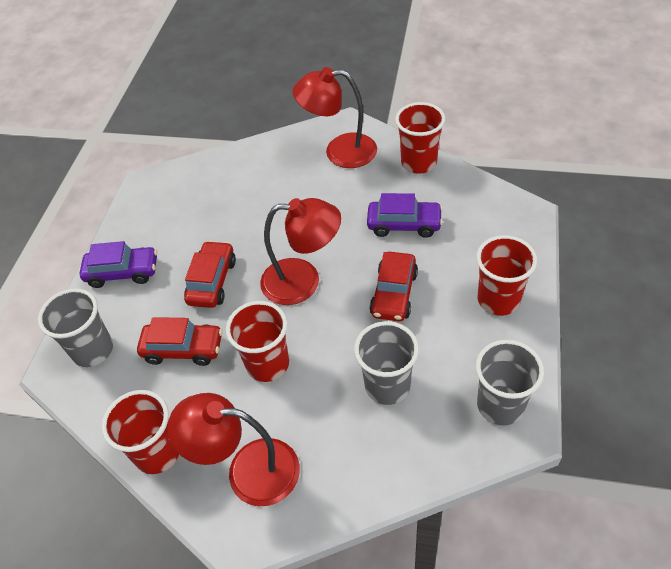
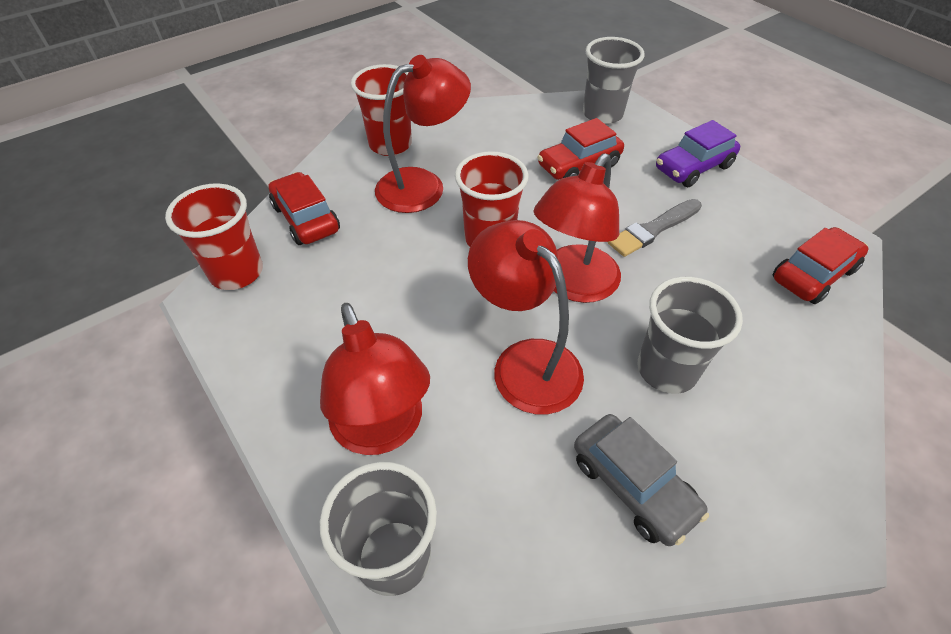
grey brush: none = 0 -> [608,199,702,257] = 1
grey car: none = 0 -> [574,414,709,546] = 1
purple car: [80,241,157,288] [367,193,443,238] = 2 -> [656,120,740,187] = 1
red cup: [102,390,179,474] [226,301,289,382] [395,102,445,174] [476,235,537,316] = 4 -> [165,183,263,290] [351,64,412,156] [455,151,529,247] = 3
red lamp: [168,393,300,506] [260,198,341,305] [293,67,377,168] = 3 -> [320,303,430,455] [375,55,471,213] [468,220,584,414] [533,154,621,303] = 4

